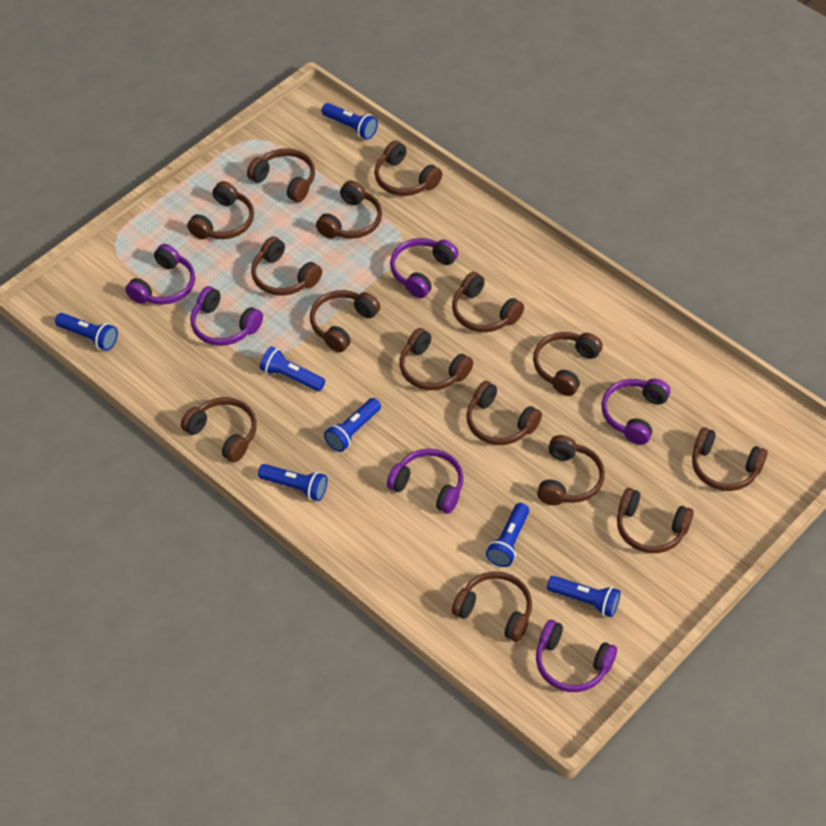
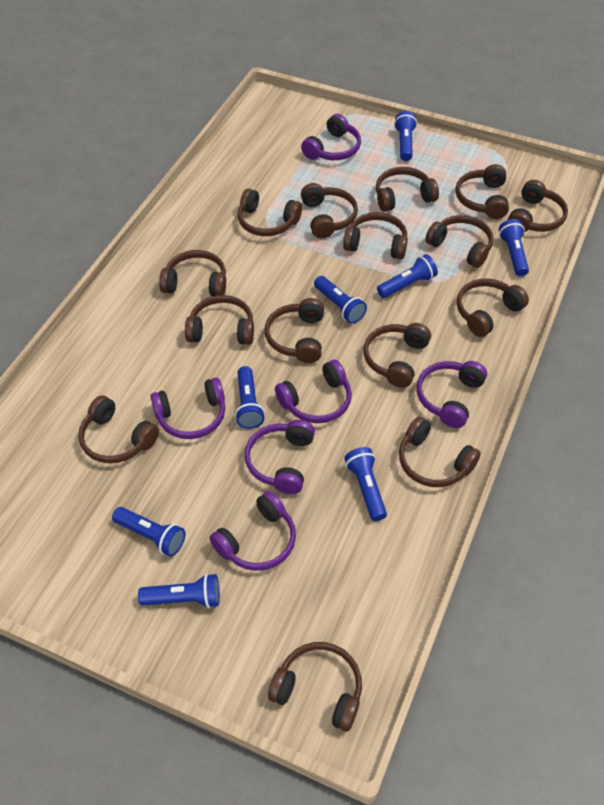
blue flashlight: [55,313,118,351] [258,464,327,501] [260,346,325,392] [321,103,378,140] [324,398,381,452] [486,503,529,567] [547,576,621,617] = 7 -> [112,507,185,557] [138,574,220,608] [235,366,265,429] [314,276,367,324] [344,447,387,521] [377,254,438,298] [394,111,417,161] [499,219,529,277] = 8

